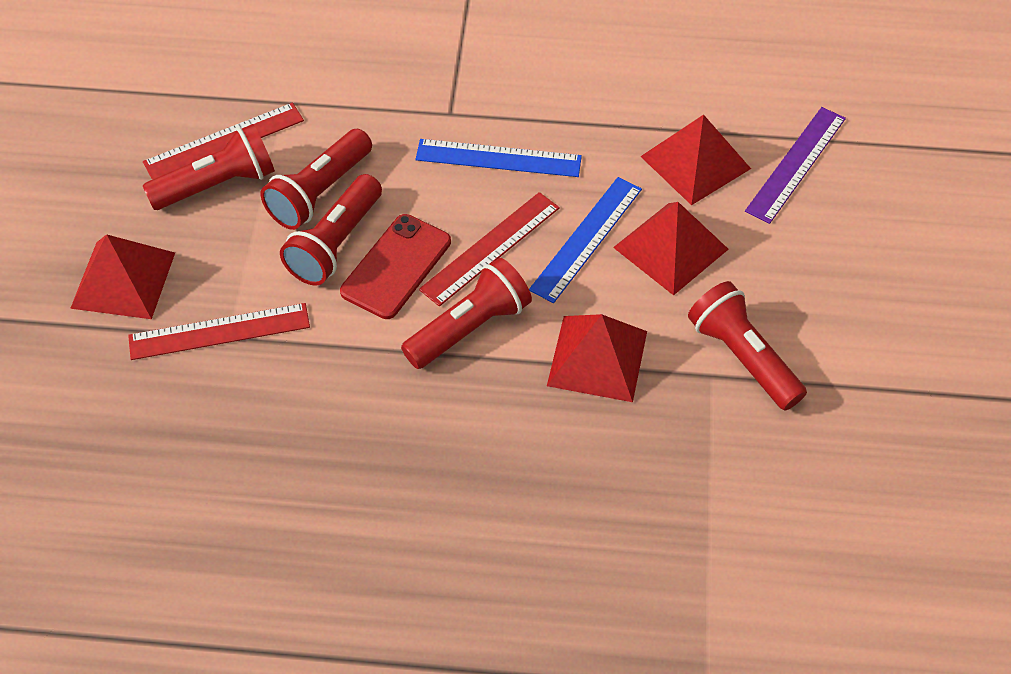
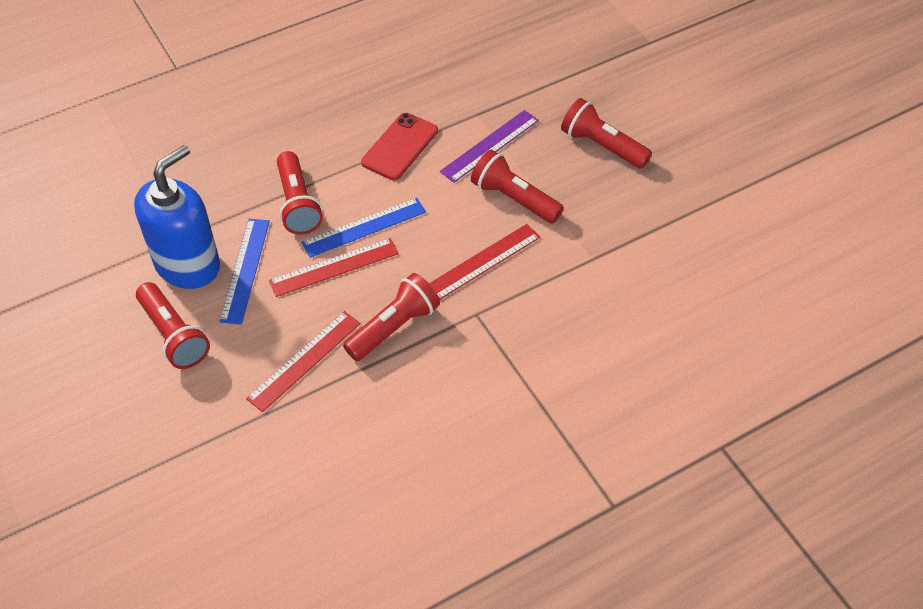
blue soap dispenser: none = 0 -> [134,145,220,289] = 1
red pyramid: [70,234,175,319] [547,314,647,402] [613,202,729,295] [640,114,751,205] = 4 -> none = 0

